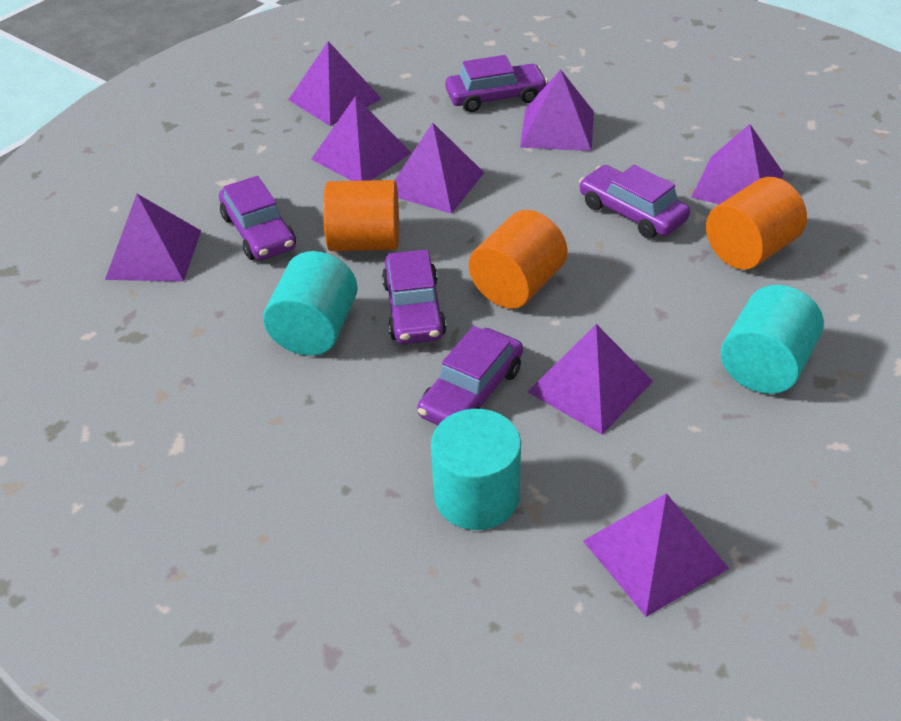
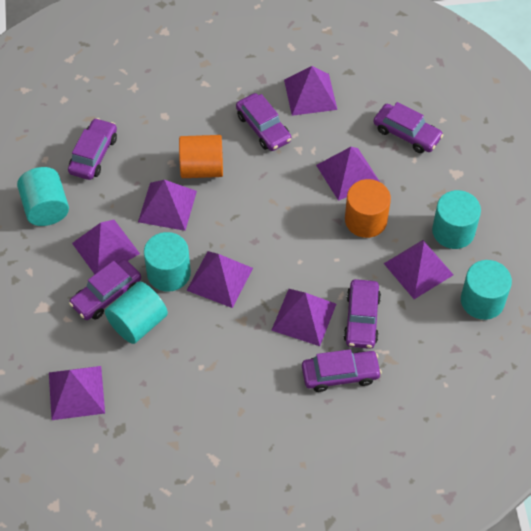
orange cylinder: [323,180,399,251] [469,210,568,309] [706,177,807,270] = 3 -> [179,135,223,178] [345,179,391,238] = 2
purple car: [219,176,296,260] [382,250,446,344] [417,326,523,425] [445,55,548,112] [579,165,690,239] = 5 -> [68,118,117,180] [69,259,141,320] [236,93,292,151] [302,349,382,392] [343,279,381,349] [374,102,443,153] = 6
turquoise cylinder: [263,251,358,356] [431,409,521,530] [721,285,824,394] = 3 -> [17,167,69,226] [105,281,168,344] [144,232,191,292] [432,190,481,249] [461,260,512,320] = 5

